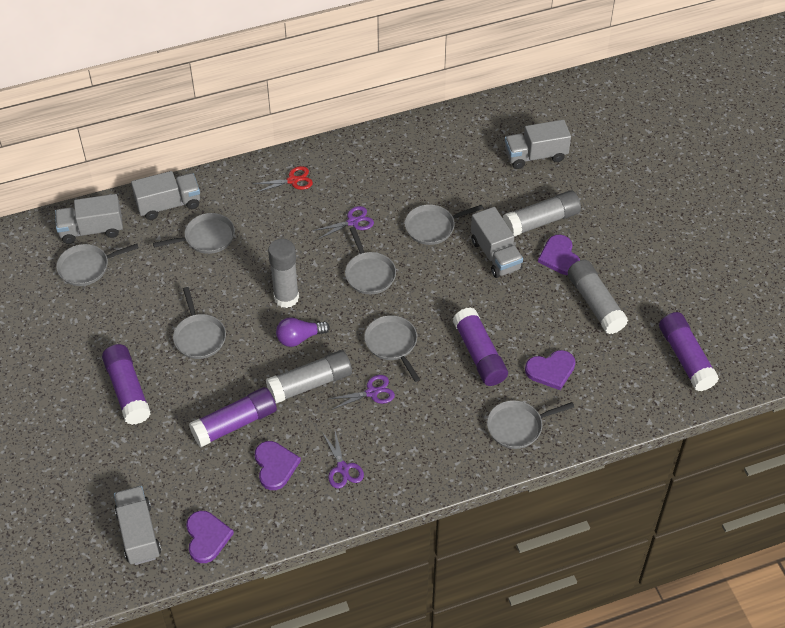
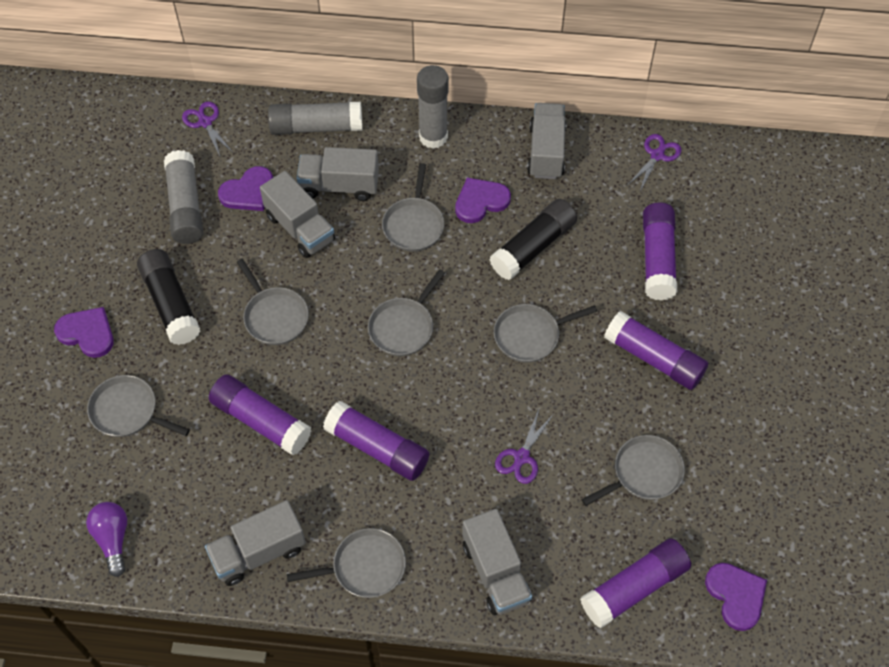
black glue stick: none = 0 -> [137,249,201,345] [490,199,577,280] = 2
grey glue stick: [266,350,352,404] [268,239,299,308] [503,190,581,236] [568,260,628,334] = 4 -> [164,150,203,244] [268,102,363,135] [417,65,449,149] = 3
purple glue stick: [102,344,151,425] [189,387,277,447] [453,307,508,386] [659,312,719,391] = 4 -> [209,374,312,456] [323,401,429,481] [580,538,691,628] [604,311,708,390] [643,203,677,300] = 5
red scissors: [253,166,313,193] = 1 -> none = 0

